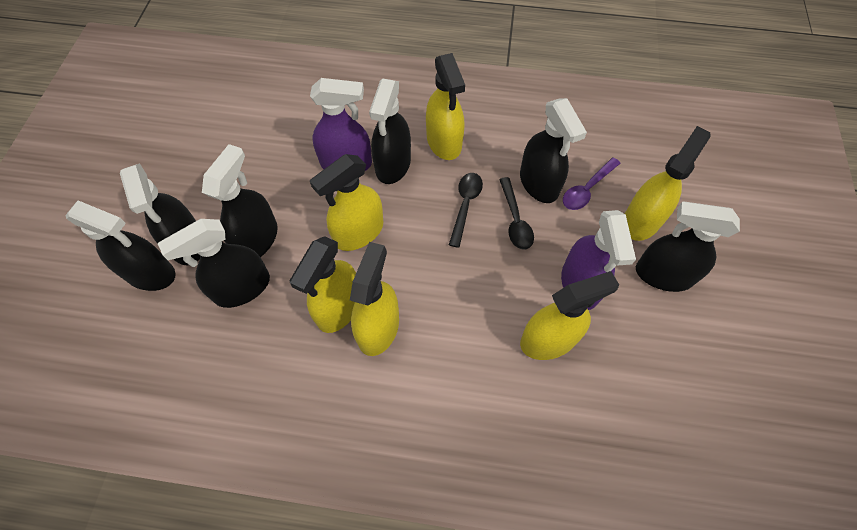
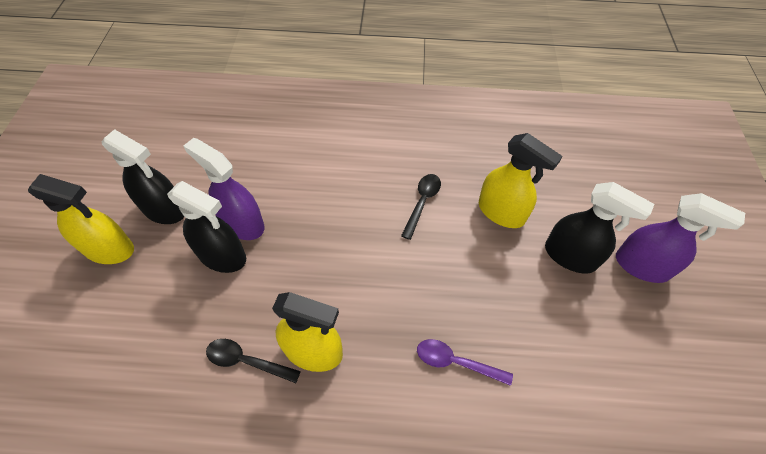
black spray bottle: [65,201,176,291] [120,163,200,265] [157,219,270,308] [202,144,278,257] [369,79,411,184] [520,98,587,203] [636,202,740,292] = 7 -> [102,129,184,224] [167,181,246,273] [545,182,654,273] = 3
yellow spray bottle: [290,236,356,333] [310,154,383,251] [350,242,399,356] [426,53,465,160] [520,271,619,360] [625,126,711,241] = 6 -> [28,174,134,264] [272,292,343,372] [479,133,563,228] = 3

